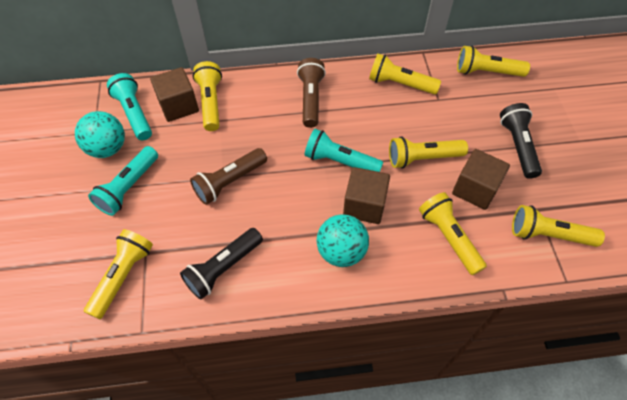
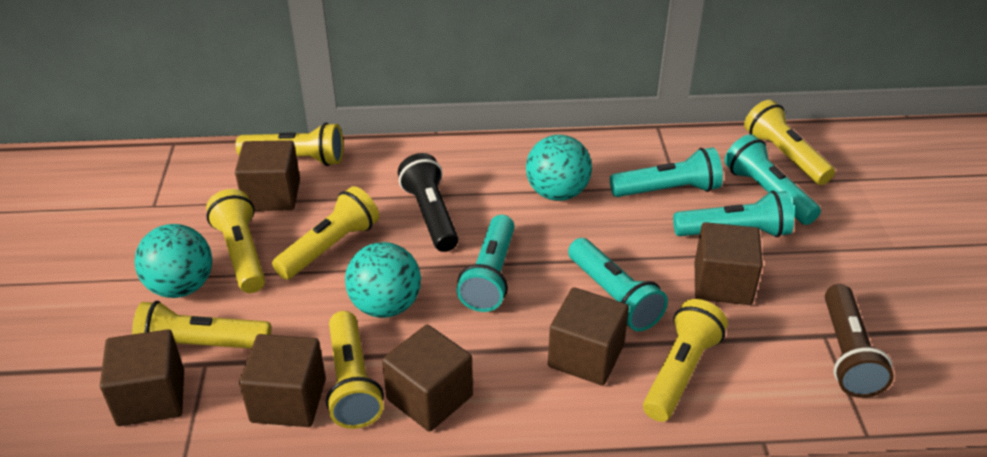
black flashlight: [180,228,263,300] [500,103,542,179] = 2 -> [398,153,458,252] = 1
brown cube: [150,67,199,122] [343,167,390,224] [452,149,510,210] = 3 -> [100,329,184,426] [235,140,300,211] [239,334,326,427] [382,325,473,432] [548,287,629,386] [695,222,763,305] = 6
brown flashlight: [190,148,267,205] [297,58,326,128] = 2 -> [825,284,894,398] = 1
turquoise ball: [75,111,125,158] [316,214,369,267] = 2 -> [134,224,213,298] [345,242,421,318] [526,135,592,201] = 3
turquoise flashlight: [88,146,158,216] [107,73,152,140] [305,129,383,172] = 3 -> [456,215,515,312] [568,238,668,331] [610,147,723,197] [673,190,794,237] [724,134,821,225] = 5

